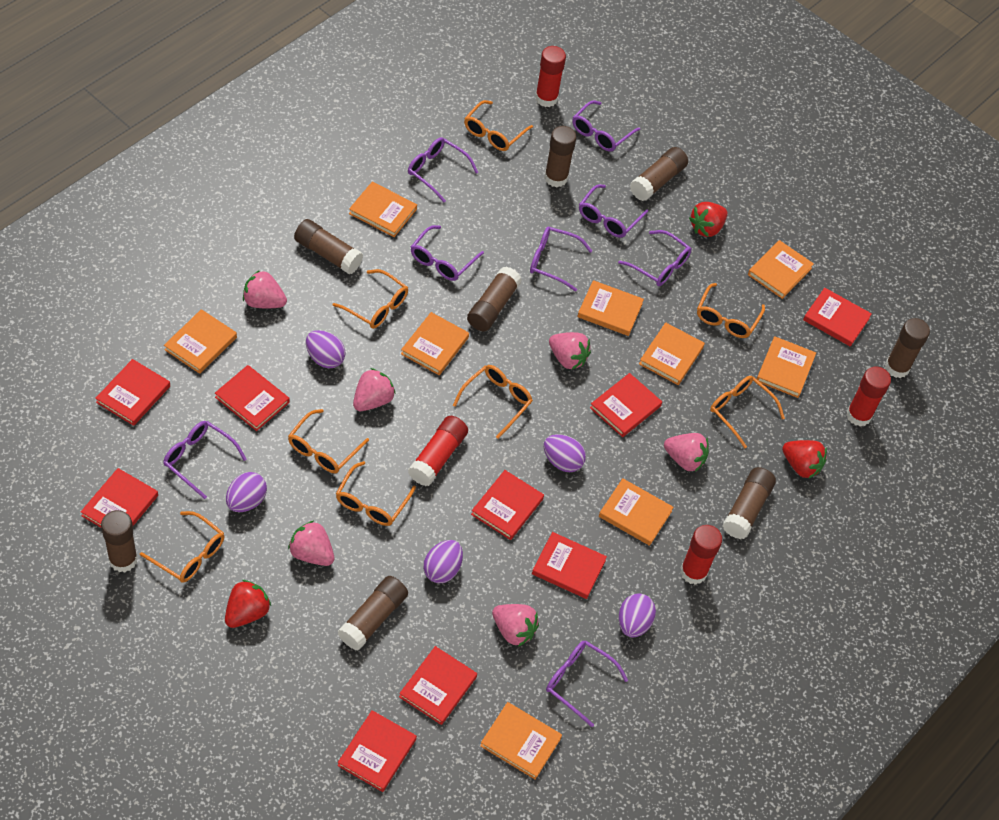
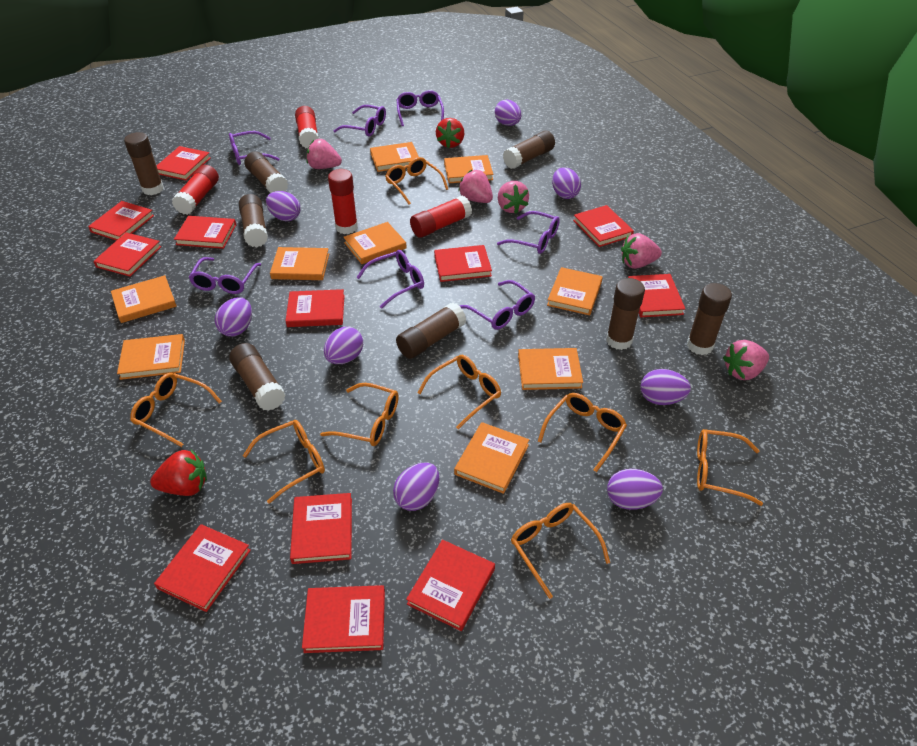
pink strawberry: [243,270,287,308] [288,521,334,566] [353,368,396,411] [492,604,539,647] [549,332,591,369] [664,433,709,472] = 6 -> [306,139,342,169] [458,170,493,203] [498,181,529,213] [621,233,662,269] [723,340,769,380] = 5
purple egg: [226,472,267,512] [306,330,345,368] [423,540,463,584] [544,434,586,472] [618,593,656,638] = 5 -> [215,297,252,337] [266,191,301,221] [324,327,363,364] [393,463,439,511] [495,99,521,126] [552,167,581,199] [607,469,663,510] [641,369,691,405] = 8
purple glasses: [163,421,247,499] [408,137,478,202] [411,225,484,281] [530,227,592,292] [546,640,628,727] [572,100,640,152] [579,184,648,238] [618,230,691,286] = 8 -> [189,257,262,294] [229,131,279,165] [334,105,386,137] [356,250,424,309] [396,90,444,126] [460,280,535,330] [497,211,560,254] = 7
red book: [81,468,158,527] [95,359,170,426] [215,365,290,431] [338,710,417,792] [399,646,477,725] [471,470,544,540] [532,532,607,599] [590,373,662,437] [803,288,872,347] = 9 -> [88,201,154,241] [93,232,161,277] [154,524,251,612] [157,146,211,180] [174,216,236,249] [286,289,345,327] [290,493,352,564] [302,585,385,653] [406,540,495,631] [434,245,492,282] [573,205,634,247] [628,274,685,317] = 12
red strawberry: [225,580,271,628] [689,202,728,237] [782,440,827,479] = 3 -> [150,449,207,496] [436,118,464,148] = 2

